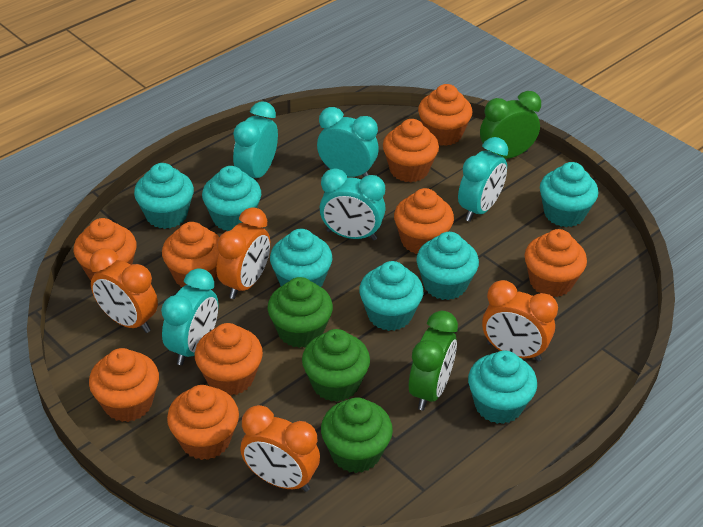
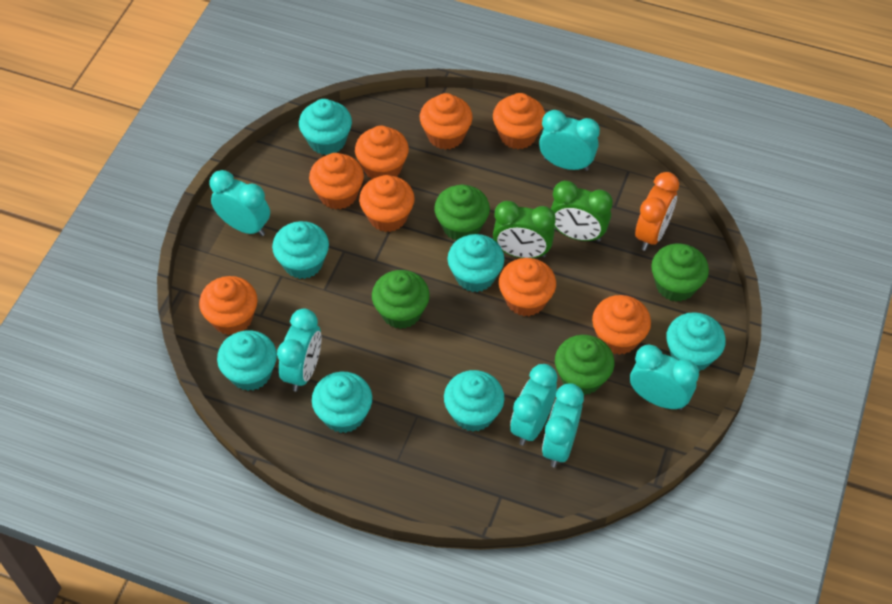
green cupcake: [268,277,333,348] [302,329,370,402] [321,397,393,473] = 3 -> [372,270,430,329] [434,185,490,241] [555,335,614,395] [651,243,709,302] = 4
orange clock: [90,248,158,333] [217,207,270,299] [240,405,320,492] [482,280,558,362] = 4 -> [635,172,679,251] = 1
orange cupcake: [74,218,137,281] [89,348,159,422] [162,222,219,287] [167,385,239,460] [195,323,263,396] [383,119,439,182] [394,188,454,254] [418,84,472,146] [524,229,587,297] = 9 -> [199,276,258,335] [309,153,364,210] [355,126,409,180] [359,175,415,232] [420,93,473,150] [493,93,545,149] [499,258,556,316] [592,295,651,355] = 8
turquoise clock: [161,268,218,365] [233,102,278,178] [317,107,379,177] [320,168,386,241] [458,137,508,222] = 5 -> [210,170,270,236] [277,308,322,392] [510,364,557,445] [539,110,600,171] [542,383,584,467] [630,344,699,410] = 6

